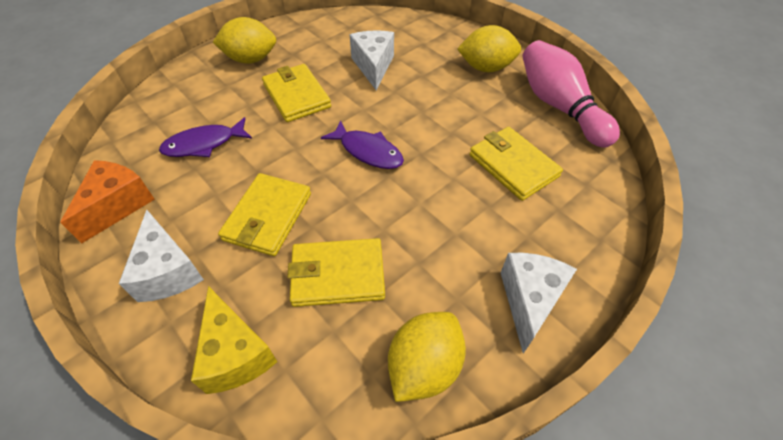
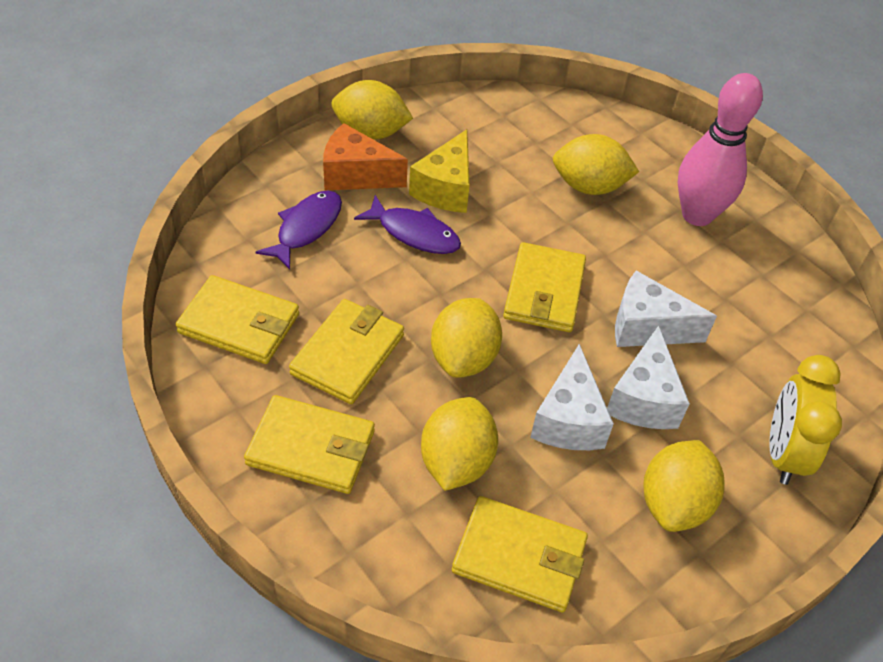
yellow clock: none = 0 -> [769,355,842,485] = 1
yellow lemon: [213,17,276,64] [388,312,466,402] [457,25,521,72] = 3 -> [331,80,413,140] [421,397,498,491] [431,298,502,378] [553,134,639,195] [643,440,724,532] = 5
yellow wallet: [218,173,311,256] [262,64,331,122] [288,238,385,307] [470,127,563,201] = 4 -> [176,275,299,364] [244,395,375,494] [289,299,404,404] [452,496,588,612] [503,242,586,332] = 5

